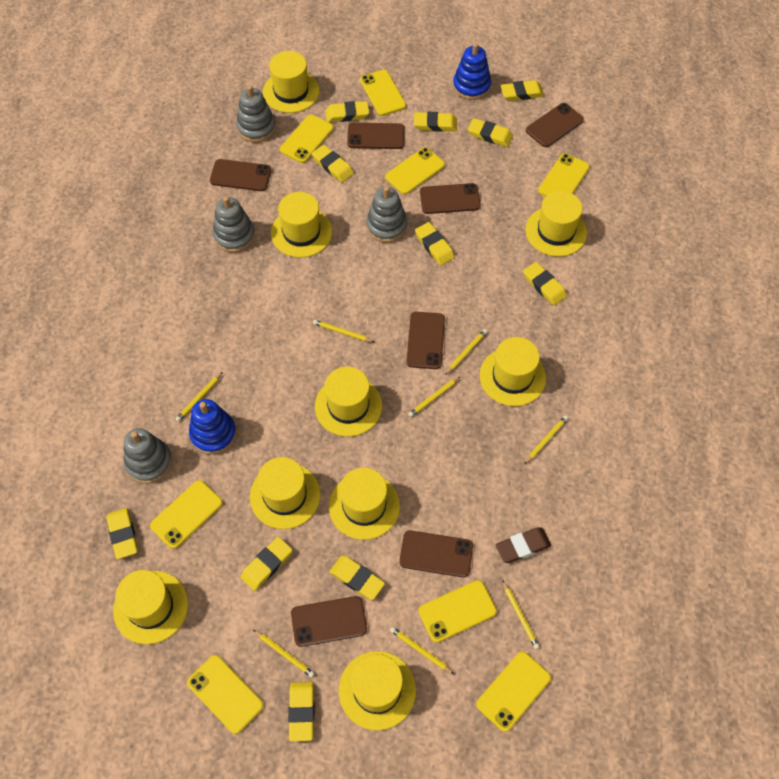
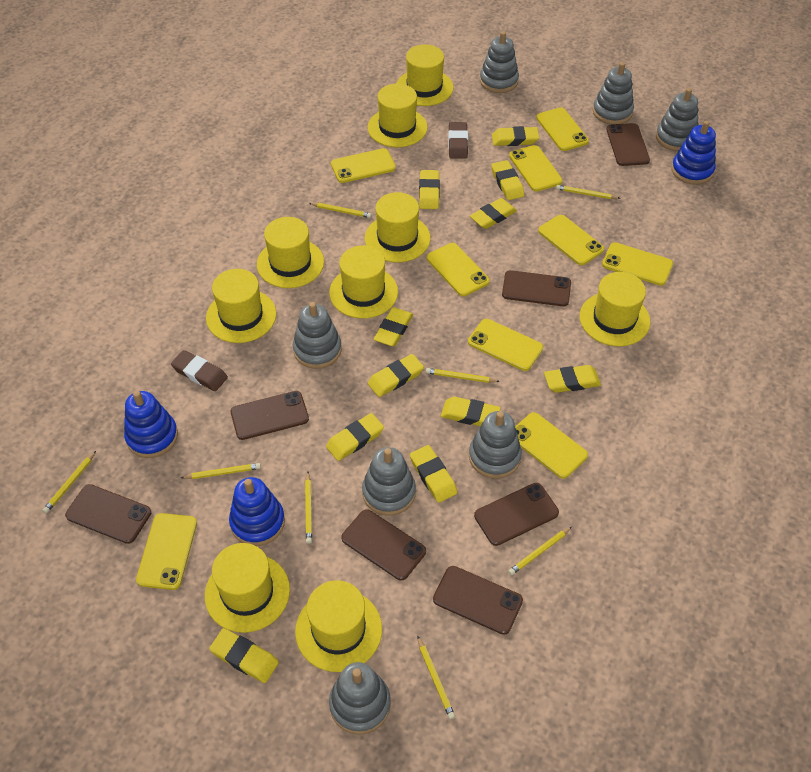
blue stacking toy: [189,399,236,455] [453,43,491,100] = 2 -> [124,391,178,458] [229,477,285,546] [671,121,716,185] = 3
brown eraser: [496,527,551,563] = 1 -> [171,350,228,391] [448,122,468,159] = 2
grey stacking toy: [124,428,172,484] [213,196,255,253] [236,85,276,142] [366,186,407,243] = 4 -> [293,302,342,369] [329,662,391,735] [362,447,416,516] [469,411,522,479] [480,31,519,93] [593,62,634,124] [656,88,698,151] = 7
yellow phone: [150,480,223,549] [187,655,264,734] [280,115,334,163] [360,70,406,116] [385,147,445,195] [418,580,497,643] [476,651,551,732] [538,153,590,197] = 8 -> [136,513,197,590] [331,148,396,183] [427,243,490,296] [468,319,543,371] [509,145,562,192] [515,412,588,479] [536,107,589,151] [538,215,604,265] [602,242,673,286] = 9

